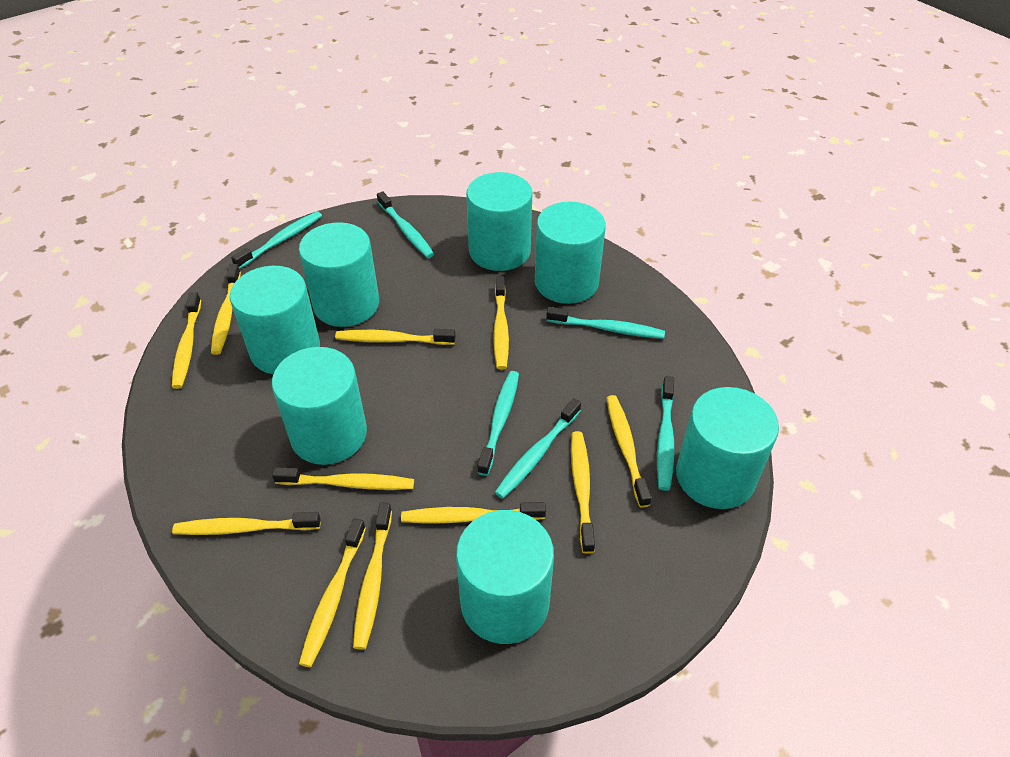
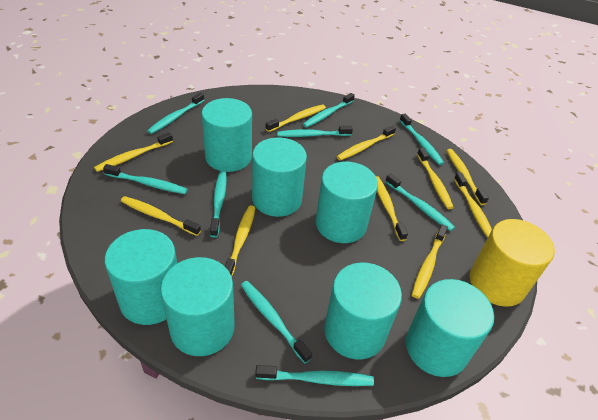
turquoise toothbrush: [231,211,322,269] [377,191,434,258] [477,371,519,476] [495,398,581,499] [546,307,665,339] [657,376,675,491] = 6 -> [103,164,188,194] [147,92,204,134] [210,171,227,237] [241,281,312,363] [256,365,374,386] [277,126,353,137] [303,93,355,128] [385,173,455,231] [400,114,444,165] = 9
yellow cylinder: none = 0 -> [470,219,555,307] = 1
yellow toothbrush: [172,292,201,389] [172,512,321,535] [211,264,241,355] [272,467,414,490] [299,518,366,667] [335,329,455,345] [353,502,392,650] [401,502,546,523] [493,276,509,370] [571,431,595,554] [606,395,652,508] = 11 -> [94,132,173,172] [121,196,201,236] [225,205,255,276] [265,104,326,132] [336,125,396,160] [376,176,408,241] [412,225,448,299] [417,148,454,209] [446,149,489,205] [454,172,492,238] = 10

